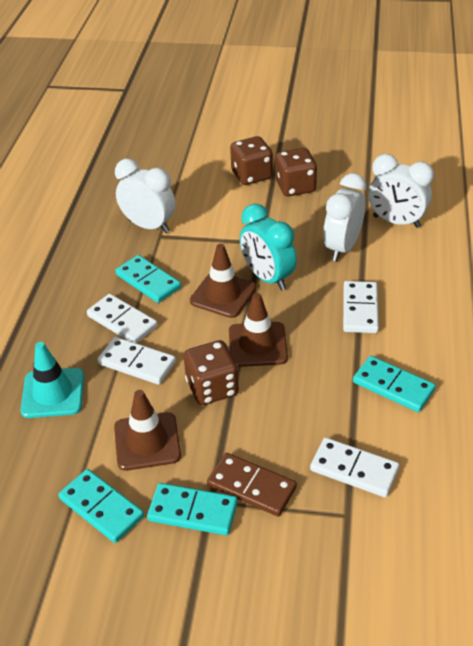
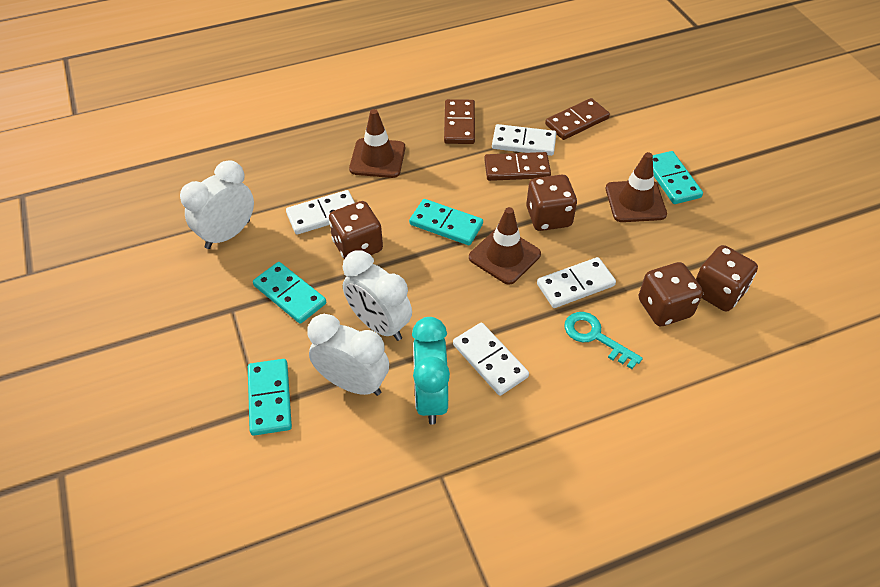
brown dice: [184,340,239,405] [230,136,273,185] [275,148,317,197] = 3 -> [329,201,383,259] [526,175,577,231] [639,262,703,326] [696,245,758,312] = 4
brown domino: [207,453,297,516] = 1 -> [444,99,475,144] [484,152,551,181] [545,98,610,140] = 3
turquoise key: none = 0 -> [564,312,643,369] = 1
turquoise traffic cone: [21,342,84,418] = 1 -> none = 0

